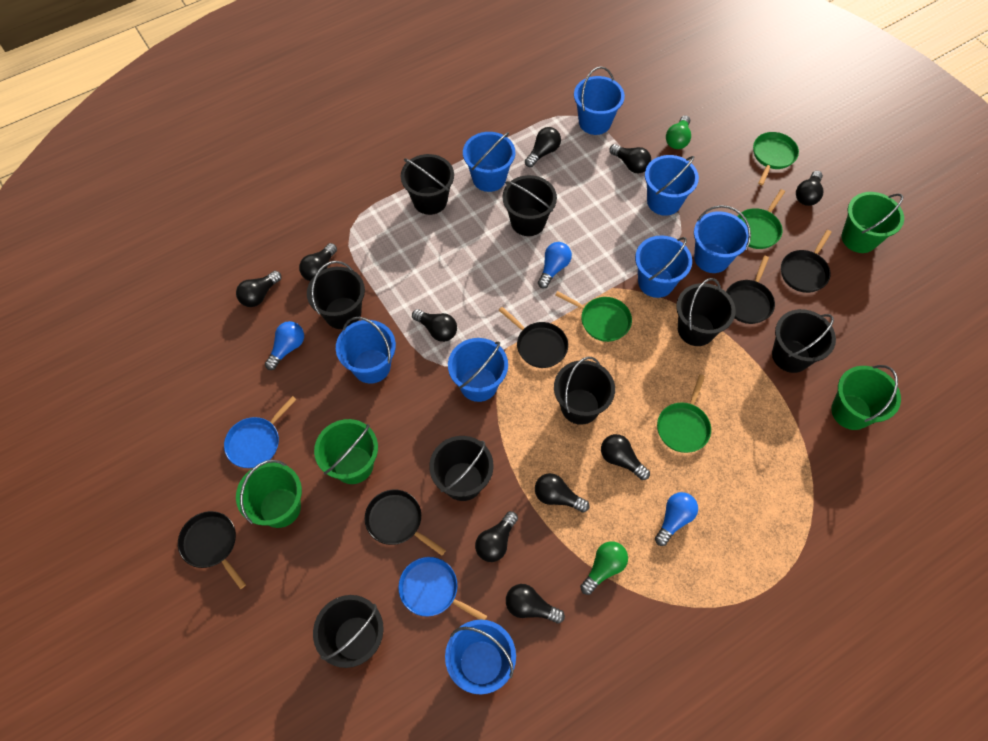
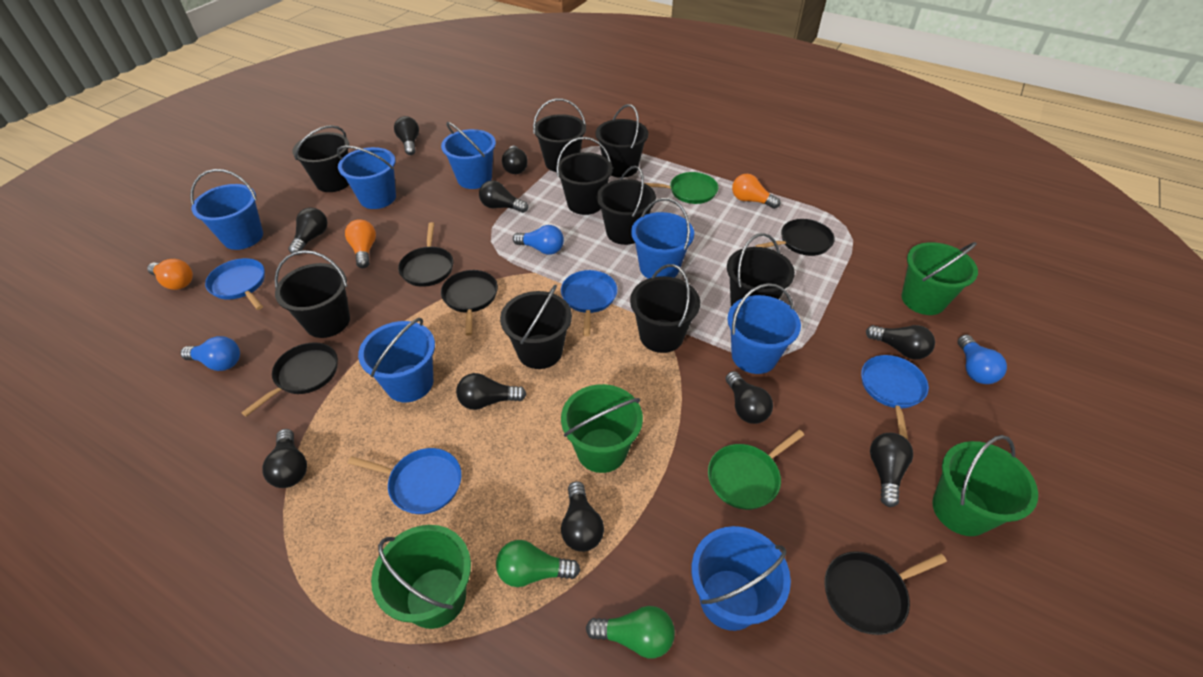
black bucket: [307,261,365,329] [313,595,384,668] [401,154,454,215] [429,436,494,501] [502,175,557,236] [554,356,615,425] [676,278,735,346] [772,309,836,373] = 8 -> [274,250,350,338] [293,125,349,192] [500,285,572,369] [533,99,586,172] [556,137,613,215] [596,104,648,178] [597,166,656,245] [630,264,700,353] [727,233,795,307] = 9
blue bucket: [336,317,396,384] [445,620,516,695] [448,338,508,402] [463,132,515,192] [574,66,625,135] [635,235,692,298] [645,155,699,216] [694,205,751,273] = 8 -> [190,169,263,250] [337,146,396,209] [358,318,435,402] [441,122,496,189] [631,198,694,279] [691,526,791,631] [727,283,801,374] = 7
blue pan: [224,396,297,468] [398,557,487,620] = 2 -> [205,258,265,310] [348,448,462,514] [561,270,617,336] [861,355,929,440] = 4
green pan: [555,291,632,342] [657,374,711,453] [737,189,785,249] [753,132,799,185] = 4 -> [645,172,719,204] [708,430,804,510] = 2
orange light bulb: none = 0 -> [147,259,193,290] [345,219,376,268] [732,174,780,209] = 3

